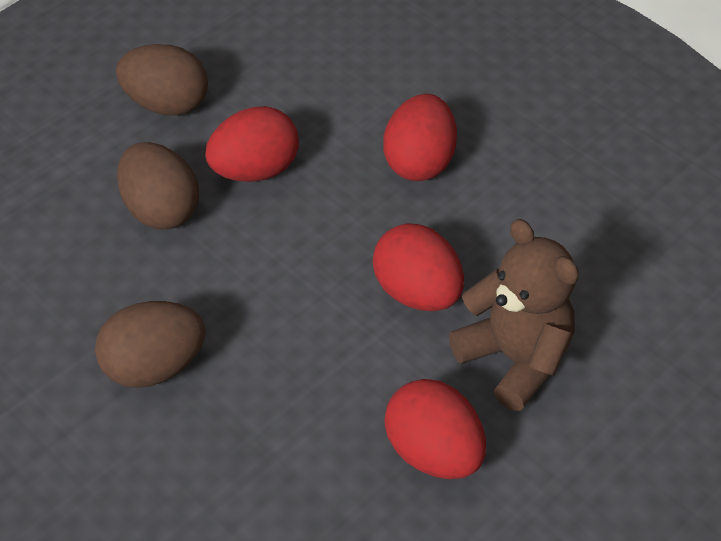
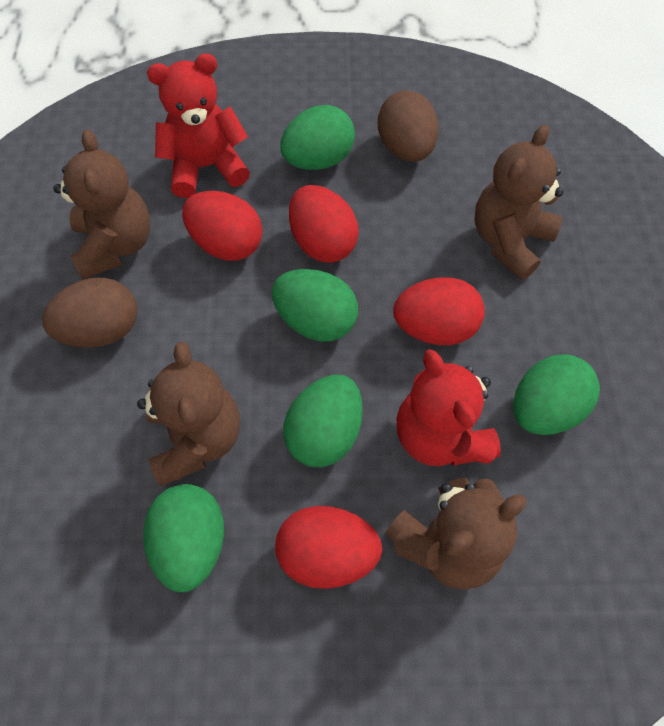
brown egg: [95,301,205,388] [116,44,208,116] [117,142,199,229] = 3 -> [42,278,138,348] [378,90,439,162] = 2
brown teddy bear: [449,219,579,411] = 1 -> [53,130,151,280] [137,341,240,486] [385,478,527,589] [474,125,564,280] = 4
green egg: none = 0 -> [143,484,224,592] [272,269,358,342] [280,105,355,170] [283,375,363,467] [513,354,600,435] = 5
red teddy bear: none = 0 -> [147,54,250,198] [396,349,501,466] = 2

